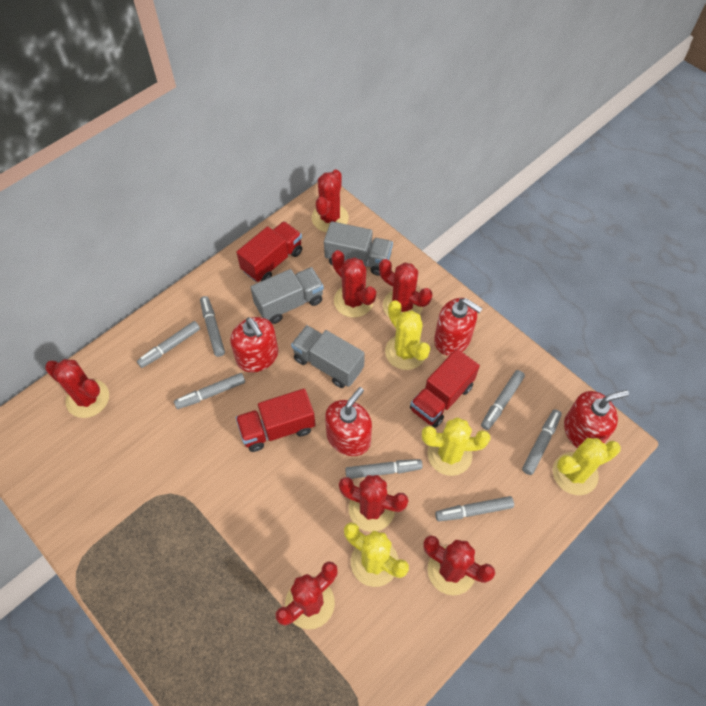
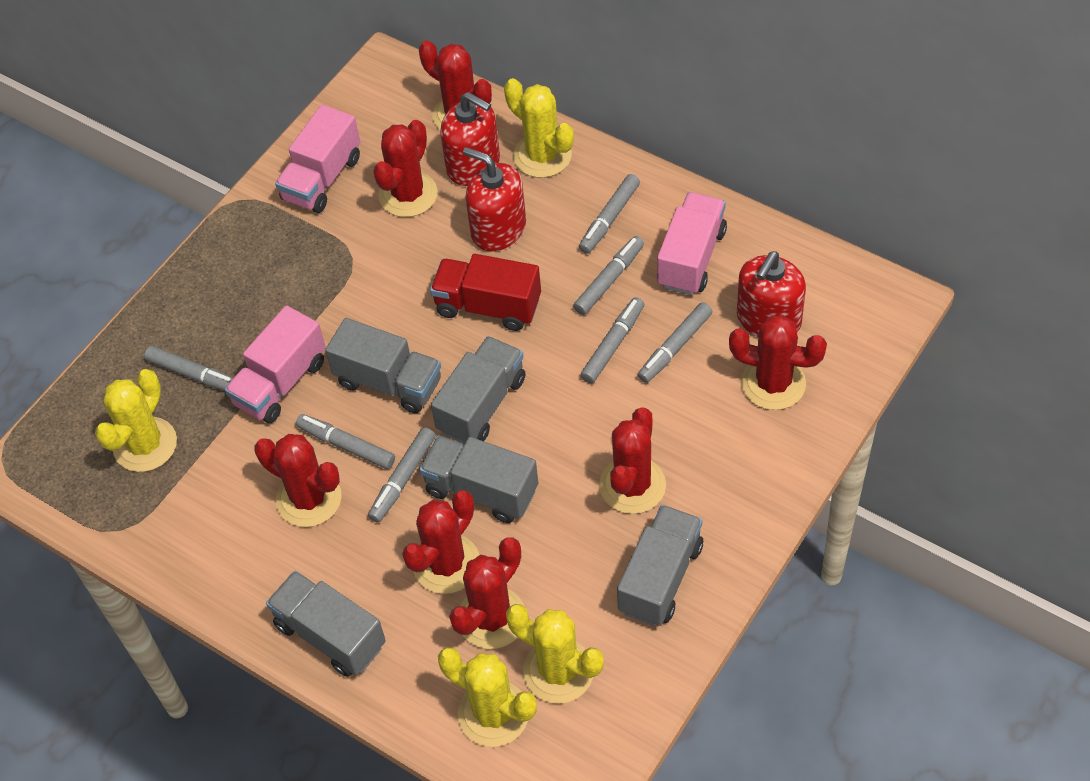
grey truck: [250,267,324,324] [291,325,365,388] [324,221,393,276] = 3 -> [266,571,386,677] [325,318,441,413] [419,435,538,523] [431,336,525,444] [617,505,703,626] = 5
pink truck: none = 0 -> [225,305,326,423] [275,105,360,213] [657,192,727,295] = 3
red soap dispenser: [230,317,278,372] [325,387,372,456] [434,298,483,356] [564,390,629,448] = 4 -> [440,92,500,186] [463,147,526,251] [737,251,806,337] = 3
red truck: [236,221,302,282] [236,389,316,452] [410,349,480,428] = 3 -> [430,254,541,331] = 1

